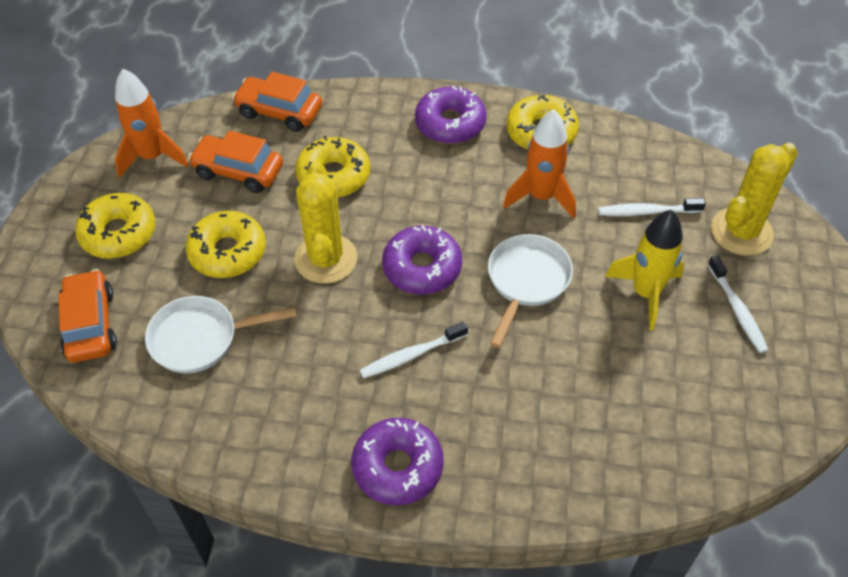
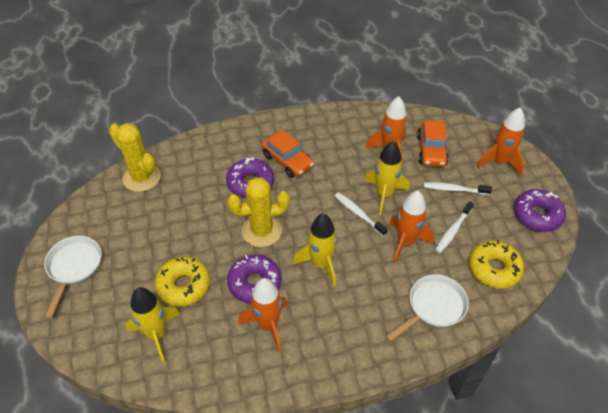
orange car: [58,269,117,362] [188,131,283,193] [232,72,322,132] = 3 -> [262,130,314,178] [417,120,449,167] = 2
orange rocket: [115,69,189,178] [503,109,576,219] = 2 -> [238,278,288,352] [365,96,408,168] [389,191,434,263] [477,108,525,176] = 4
yellow donut: [75,193,155,259] [186,211,266,278] [295,136,370,198] [506,94,579,150] = 4 -> [155,257,210,306] [469,240,524,289] = 2
yellow rocket: [605,210,684,330] = 1 -> [126,287,180,362] [293,214,337,287] [364,141,410,215] = 3

